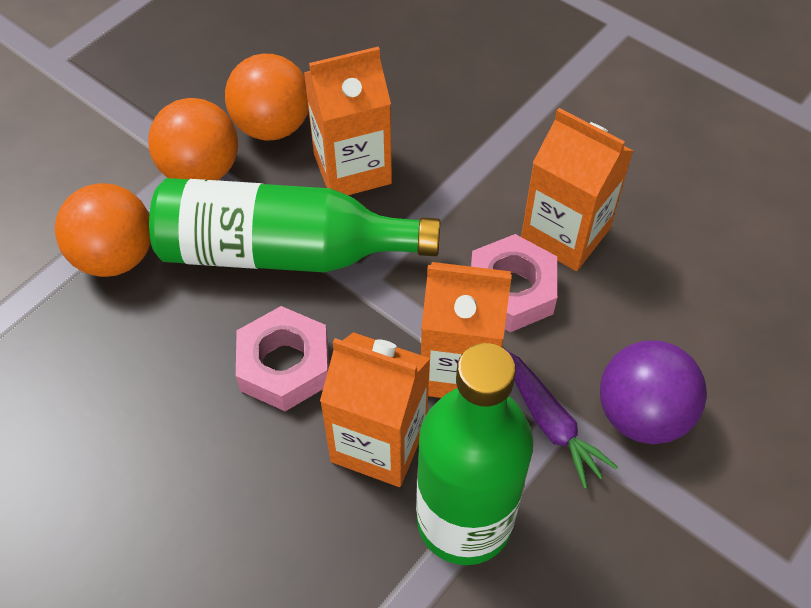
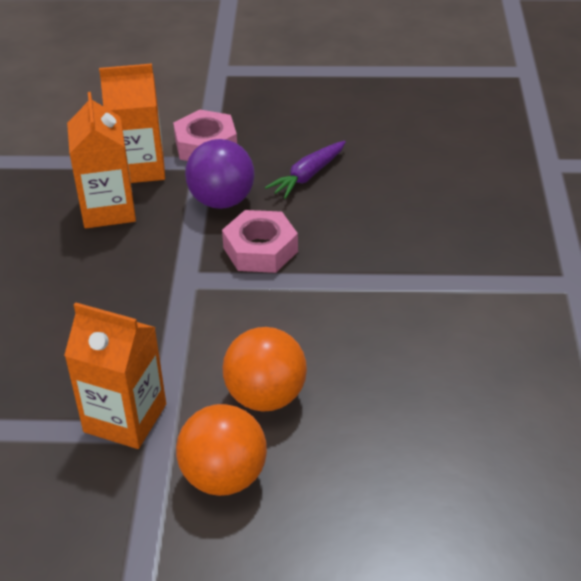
green bottle: [149,178,440,272] [416,343,533,565] = 2 -> none = 0
orange ball: [55,183,151,277] [148,98,238,180] [225,54,309,140] = 3 -> [176,404,267,496] [222,327,307,412] = 2
orange carton: [304,46,392,195] [320,332,430,487] [421,262,512,398] [521,108,633,271] = 4 -> [64,302,166,449] [67,92,136,228] [99,64,165,183] = 3

